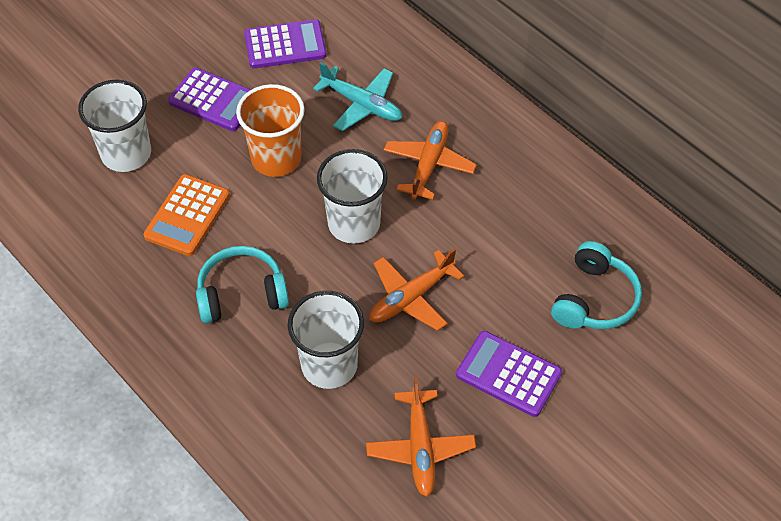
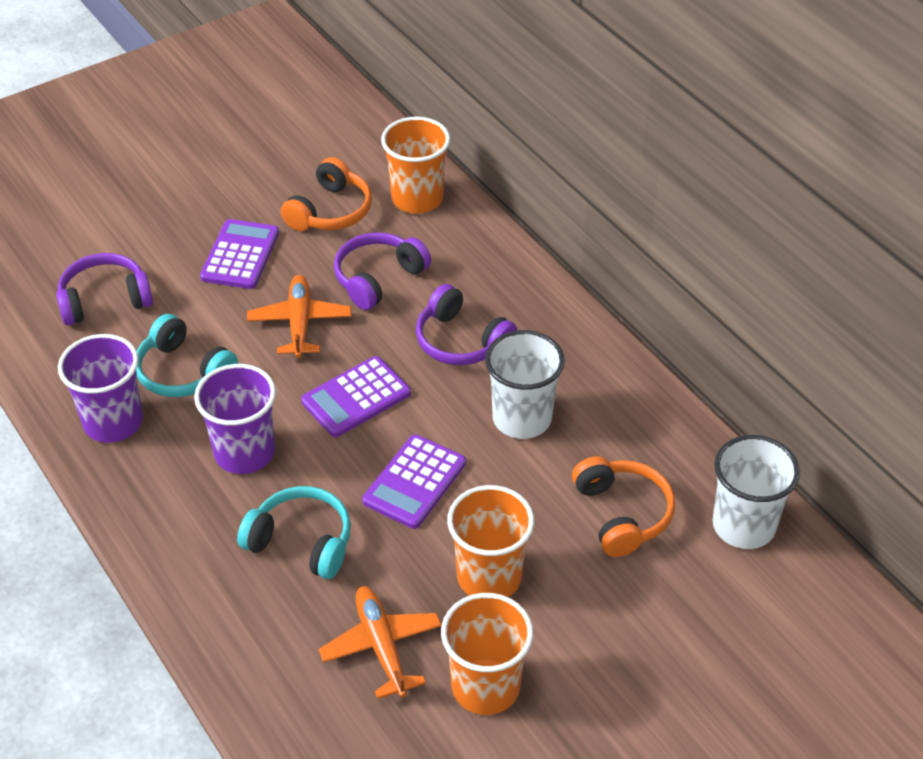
orange calculator: [144,174,230,256] = 1 -> none = 0
orange cup: [236,84,305,177] = 1 -> [381,117,450,214] [441,593,533,715] [447,485,534,597] = 3
orange headphones: none = 0 -> [281,157,372,231] [572,456,675,557] = 2
orange plane: [366,377,476,497] [369,248,464,331] [384,121,477,200] = 3 -> [247,275,351,358] [319,586,442,699] = 2
purple cup: none = 0 -> [58,334,143,443] [194,364,276,474] = 2
purple headphones: none = 0 -> [56,253,153,326] [334,232,431,310] [416,284,517,365] = 3
turquoise plane: [313,62,402,131] = 1 -> none = 0
white cup: [78,80,151,172] [288,291,364,389] [317,149,388,244] = 3 -> [485,330,565,439] [713,435,800,549] = 2

